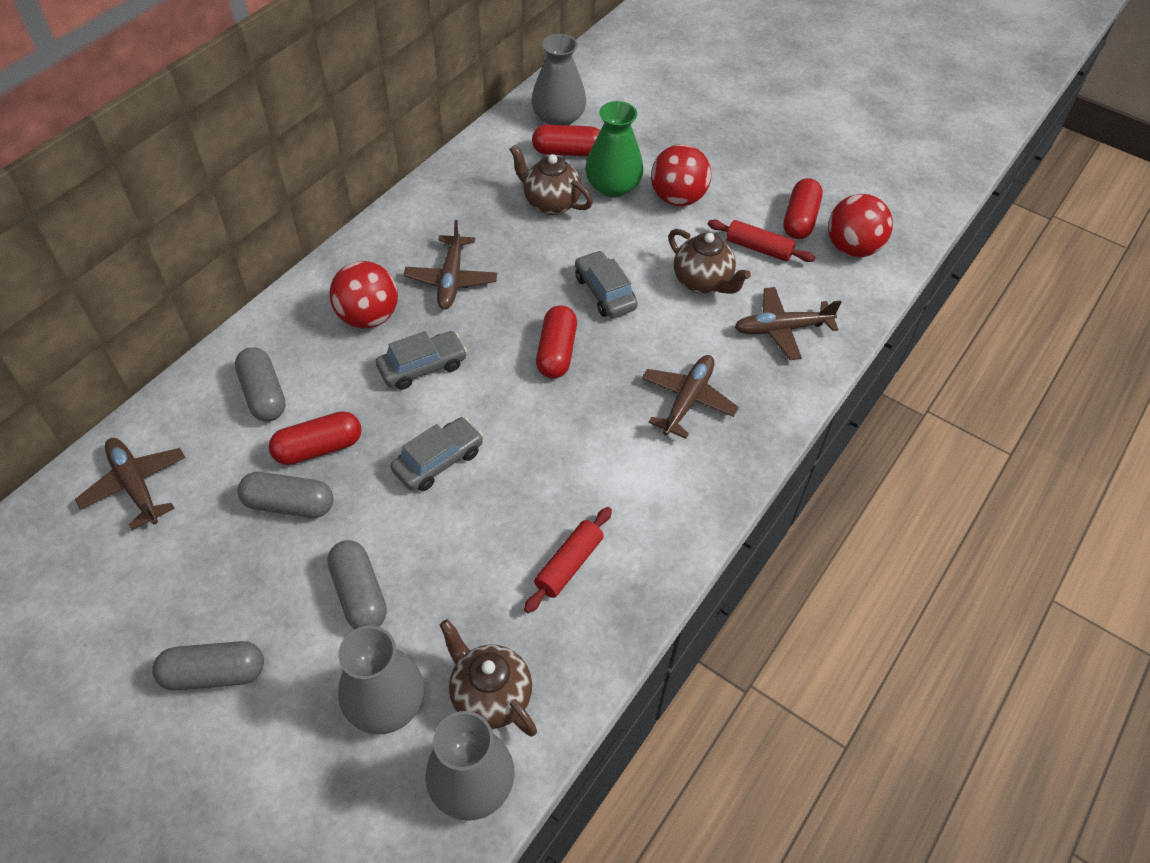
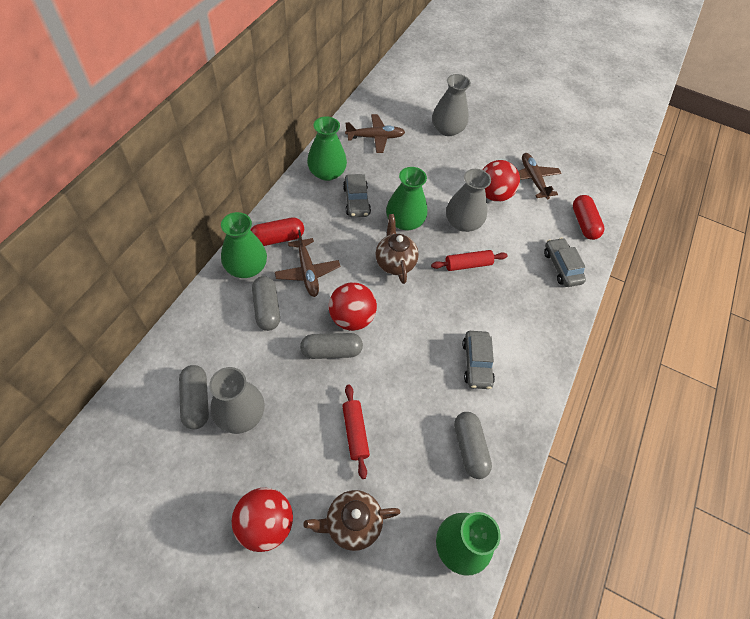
brown plane: [75,438,186,530] [404,220,497,310] [642,355,739,439] [735,287,841,360] = 4 -> [275,230,340,297] [345,114,405,153] [518,153,562,199] = 3
brown teapot: [440,619,537,737] [509,145,593,215] [668,229,751,294] = 3 -> [303,490,400,551] [376,214,419,284] = 2
green vase: [585,101,644,197] = 1 -> [221,212,267,278] [307,116,347,181] [386,167,427,230] [436,512,501,576] = 4
red capsule: [269,411,362,465] [532,125,600,156] [536,305,577,379] [783,178,823,239] = 4 -> [251,218,304,246] [573,195,604,240] = 2

